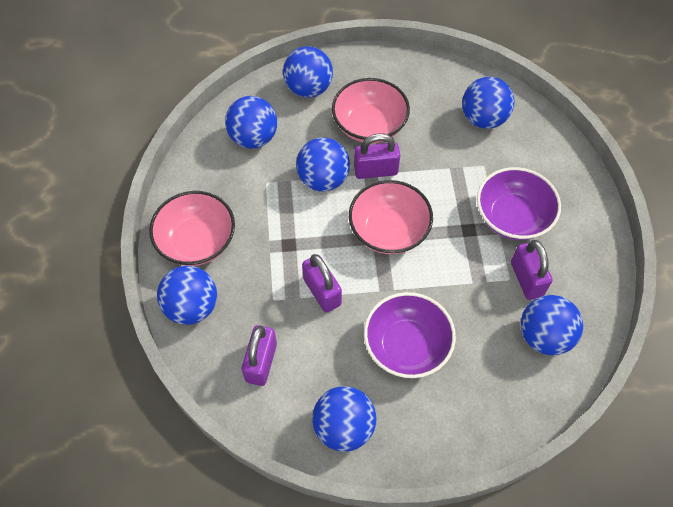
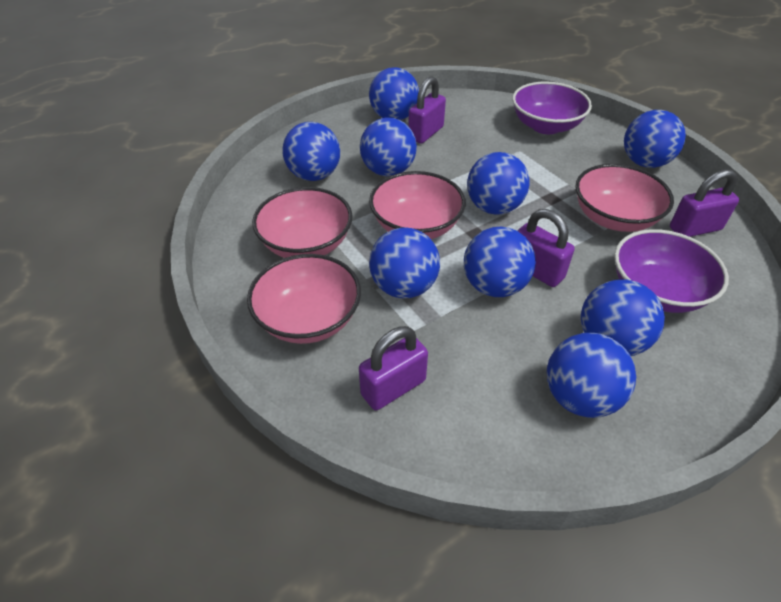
blue ball: [157,266,217,325] [225,96,277,149] [283,46,333,98] [296,137,350,191] [312,386,376,452] [462,77,514,129] [521,295,583,355] = 7 -> [282,122,340,181] [360,118,417,176] [369,67,419,120] [369,227,440,299] [464,227,536,297] [467,152,529,215] [547,333,636,418] [581,280,665,356] [624,110,686,168] = 9
pink bowl: [149,191,235,266] [332,78,410,143] [349,180,433,254] = 3 -> [247,254,361,344] [252,187,352,258] [369,171,466,239] [575,164,674,232] = 4

